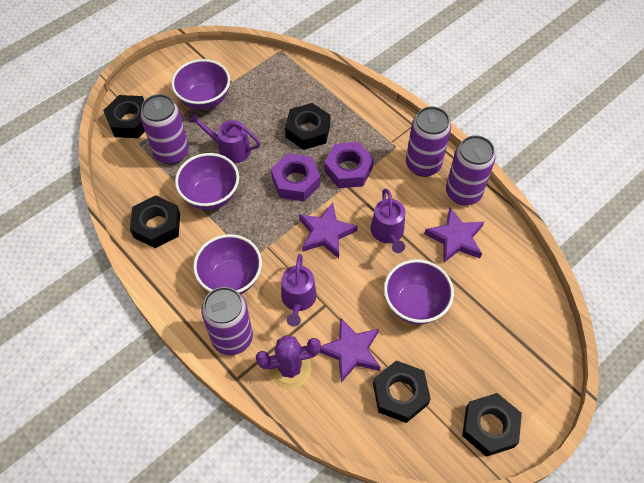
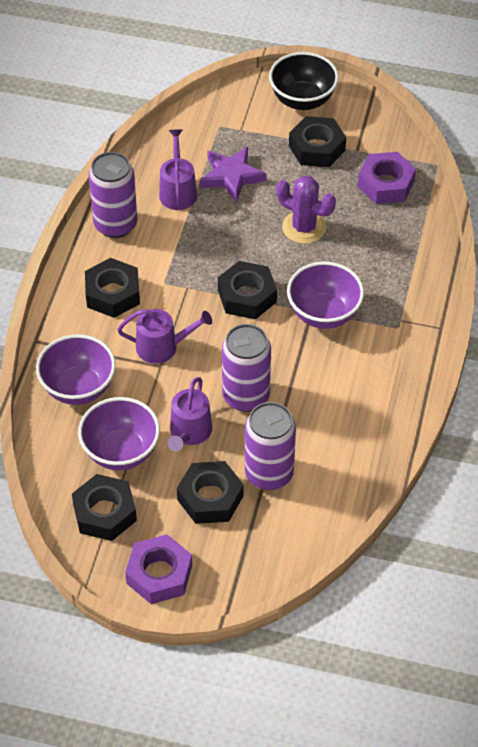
black bowl: none = 0 -> [269,52,339,110] = 1
purple bowl: [171,59,230,110] [175,153,239,210] [193,234,262,294] [384,259,454,324] = 4 -> [36,334,116,405] [78,397,160,470] [287,262,364,329] = 3
purple can: [140,94,189,165] [201,287,253,355] [406,106,451,177] [446,135,496,205] = 4 -> [89,152,137,238] [222,324,271,412] [245,402,296,490] = 3
purple star: [299,203,358,258] [319,317,380,383] [424,208,484,263] = 3 -> [200,147,266,203] = 1

